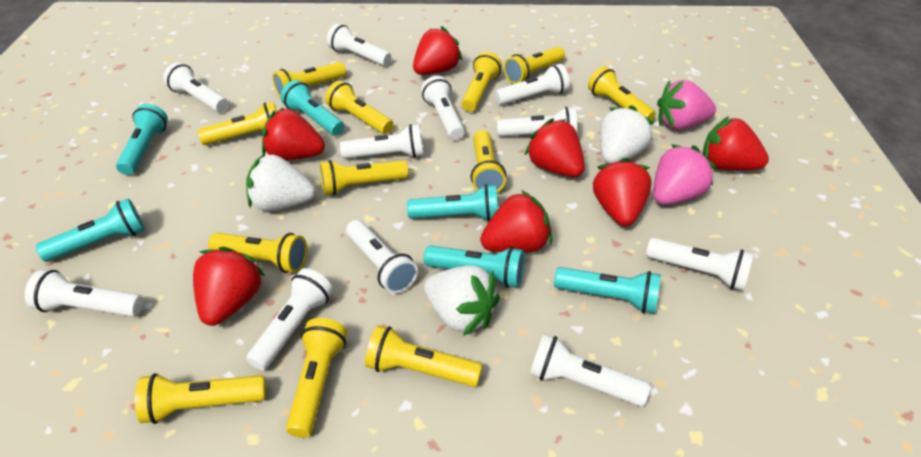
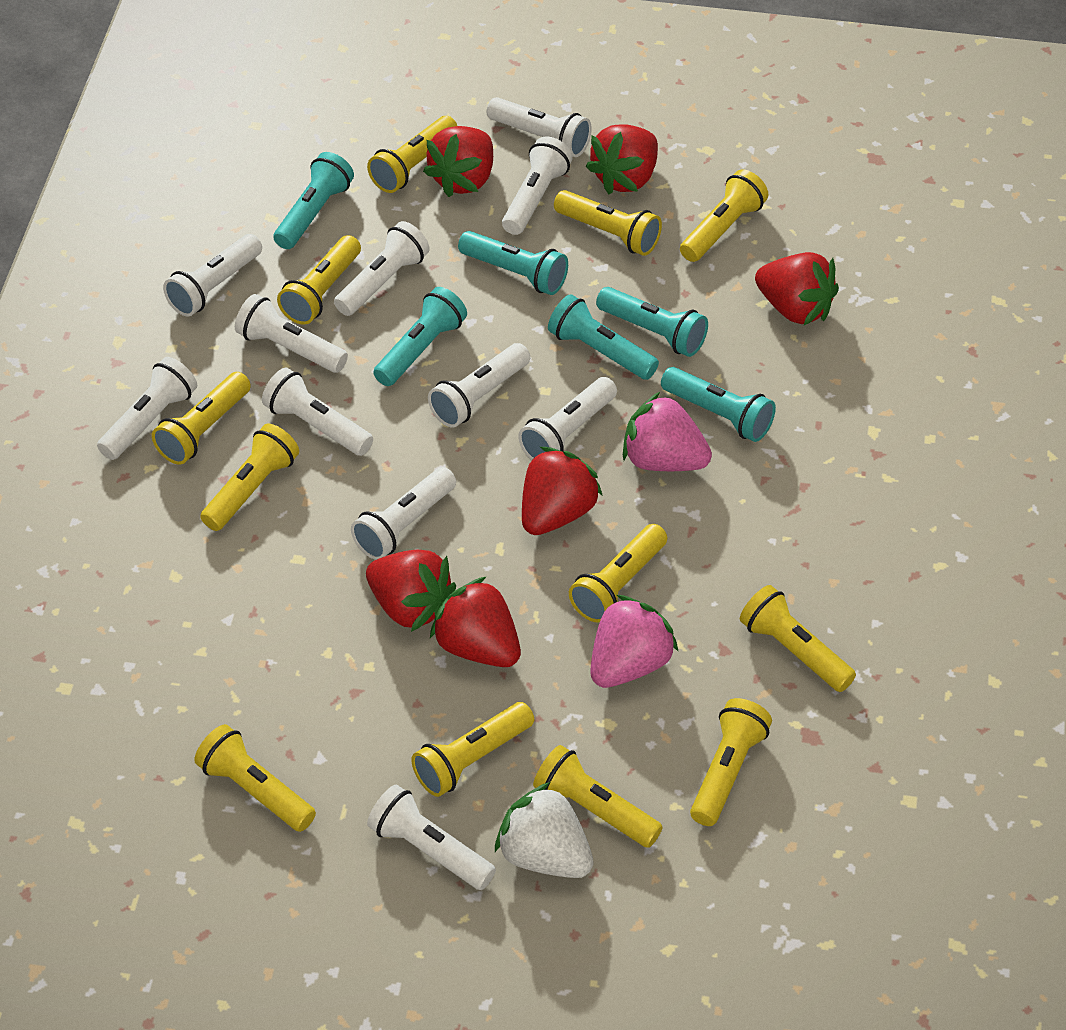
red strawberry: [193,247,265,326] [262,108,325,160] [413,26,463,75] [480,190,552,253] [524,118,585,177] [593,158,652,226] [702,116,769,171] = 7 -> [366,550,456,632] [423,126,493,197] [430,577,521,667] [522,447,603,535] [586,124,658,195] [755,252,839,325] = 6
white strawberry: [246,154,315,211] [424,265,500,336] [600,105,654,164] = 3 -> [495,782,594,878] = 1

